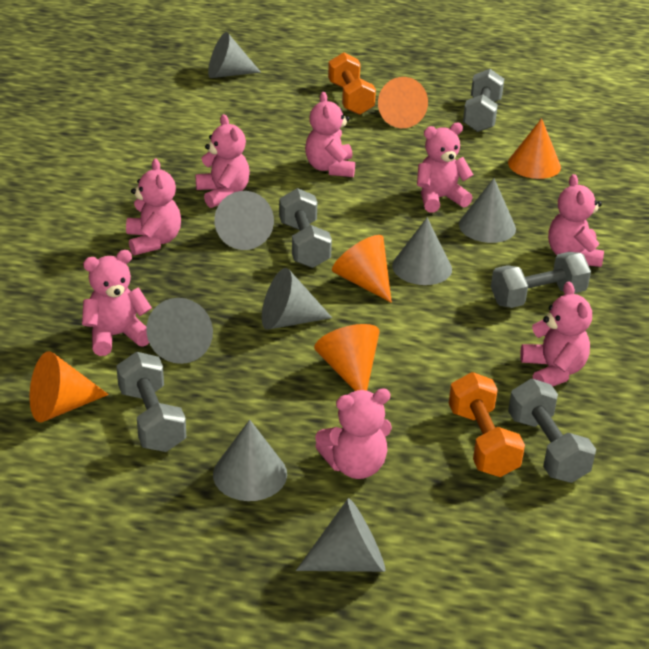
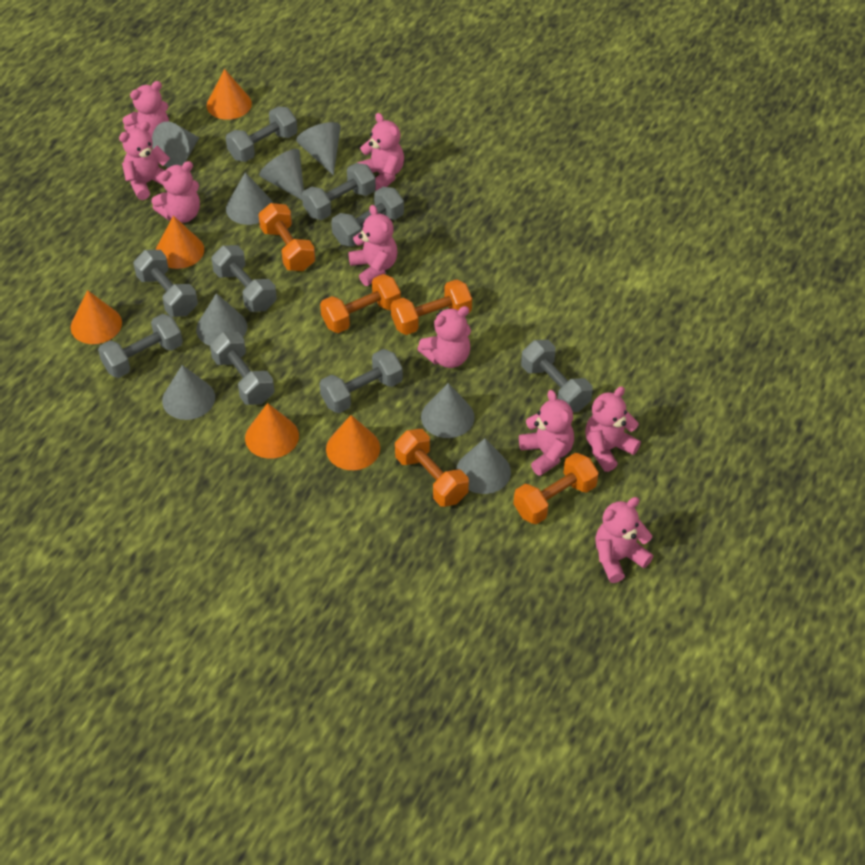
grey dumbbell: [116,352,186,452] [279,188,332,268] [463,69,504,132] [491,252,591,308] [508,379,596,483] = 5 -> [98,314,183,378] [133,250,198,317] [210,332,274,405] [211,245,277,312] [226,106,297,162] [302,163,376,220] [320,349,403,413] [331,187,404,247] [521,340,593,412] = 9
orange dumbbell: [328,52,376,115] [449,372,525,477] = 2 -> [258,203,315,271] [320,274,401,333] [391,279,472,335] [395,429,469,507] [514,453,599,524] = 5
pink teddy bear: [82,250,152,356] [126,159,181,256] [195,114,250,208] [305,92,355,177] [315,389,392,479] [417,123,473,213] [520,282,592,386] [548,174,604,267] = 8 -> [119,121,170,200] [123,81,169,138] [151,161,200,223] [348,205,397,286] [357,113,404,191] [418,306,471,368] [519,390,574,476] [585,386,641,472] [595,497,653,583] = 9

